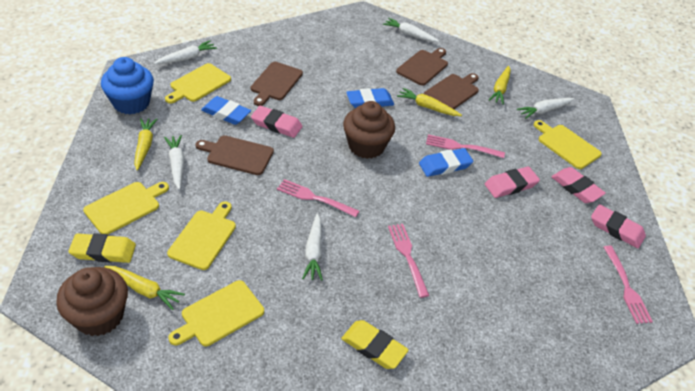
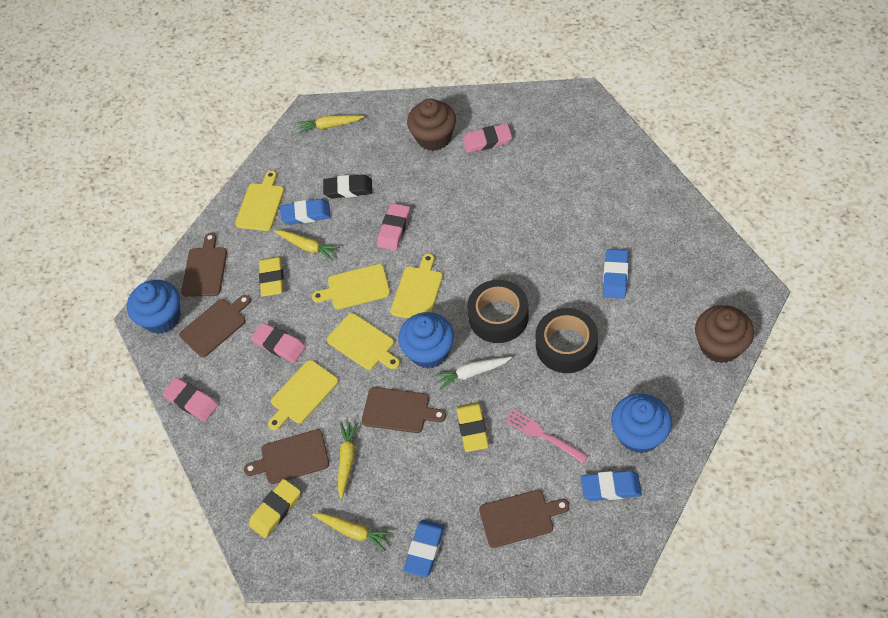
black eraser: none = 0 -> [323,174,372,199] = 1
black tape: none = 0 -> [467,280,529,343] [536,308,598,373] = 2
blue cupcake: [101,57,154,114] = 1 -> [127,280,181,334] [398,312,454,369] [611,393,672,454] = 3
blue eraser: [201,96,251,125] [346,88,394,108] [419,148,473,177] = 3 -> [280,199,331,225] [404,520,445,577] [581,471,642,501] [603,249,628,299] = 4
brown cutting board: [195,135,274,175] [251,62,303,106] [396,48,448,86] [424,73,479,109] = 4 -> [179,295,251,357] [181,233,227,297] [244,429,329,484] [362,387,446,433] [479,490,570,548] = 5
pink fork: [277,179,359,217] [388,224,429,298] [426,134,505,158] [604,246,653,324] = 4 -> [505,409,588,463] = 1
white carrot: [154,41,217,64] [164,135,184,190] [302,213,323,281] [383,18,439,42] [517,98,574,119] = 5 -> [434,357,512,390] = 1
yellow eraser: [68,233,136,263] [341,320,409,369] = 2 -> [249,479,301,538] [259,256,284,297] [456,402,489,452] = 3

